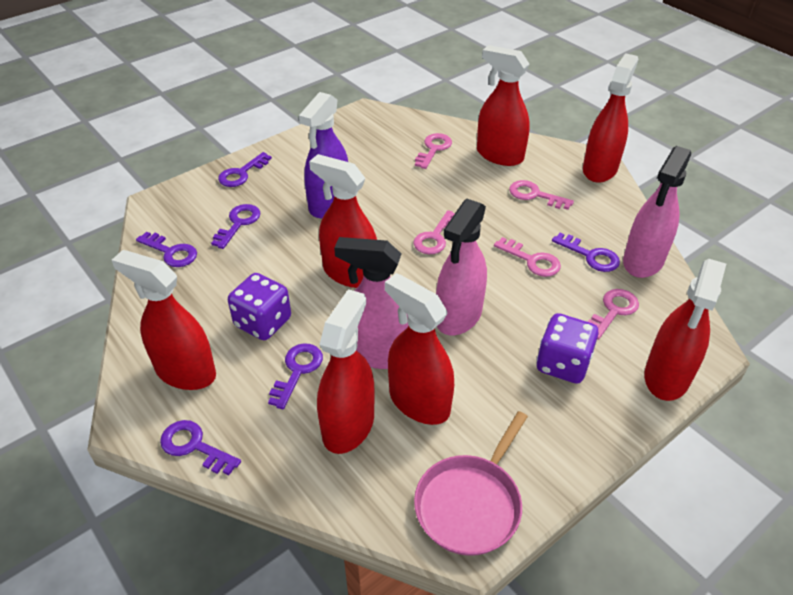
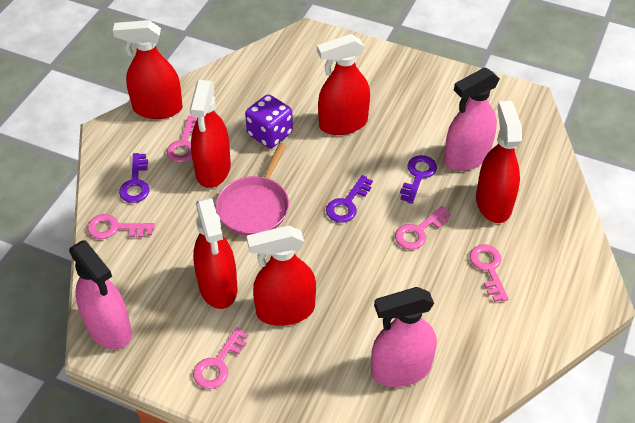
purple dice: [228,273,291,340] [536,313,599,384] = 2 -> [245,94,293,148] = 1
purple key: [136,232,197,267] [160,420,241,475] [211,204,261,249] [218,152,272,187] [268,343,323,409] [552,233,620,272] = 6 -> [119,153,149,203] [326,175,373,223] [400,155,437,204] = 3
purple spray bottle: [299,92,348,218] = 1 -> none = 0
red spray bottle: [112,250,216,390] [309,154,377,288] [317,289,374,454] [385,273,454,425] [477,45,530,166] [583,53,638,183] [644,259,726,401] = 7 -> [113,20,183,119] [190,80,231,188] [193,197,237,309] [247,225,316,326] [317,34,370,135] [476,101,522,223] = 6

